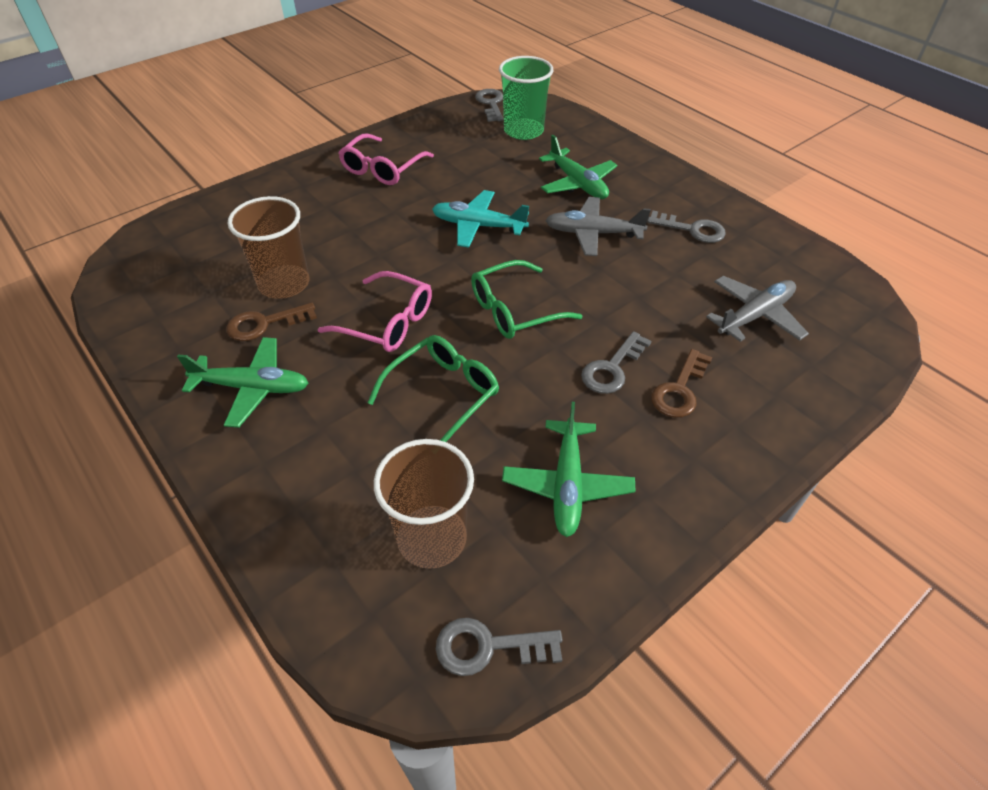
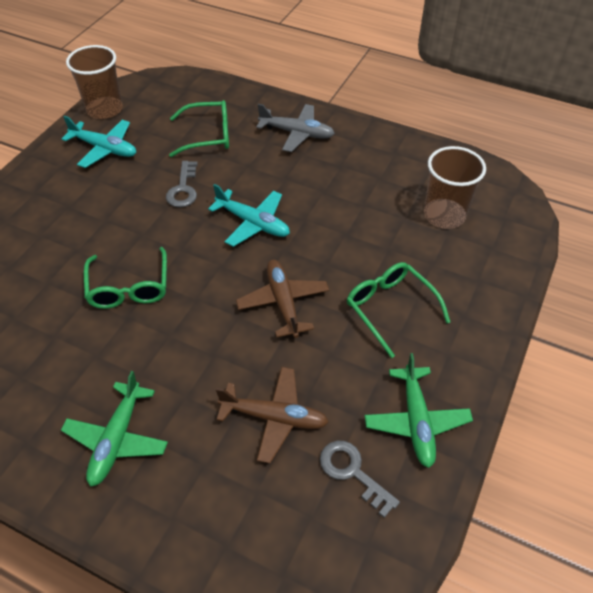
brown key: [226,303,317,341] [651,349,712,418] = 2 -> none = 0
brown plane: none = 0 -> [216,367,329,463] [236,260,329,338] = 2
green cup: [499,56,553,140] = 1 -> none = 0
green glasses: [368,335,499,442] [471,260,583,339] = 2 -> [84,247,167,309] [169,100,229,157] [347,262,450,358] = 3
green plane: [177,337,309,428] [502,402,635,537] [539,135,617,199] = 3 -> [61,371,168,487] [365,353,473,468] = 2
grey key: [436,618,562,676] [475,89,503,122] [581,331,651,394] [647,211,726,243] = 4 -> [166,161,198,207] [320,441,400,518] = 2
grey plane: [545,197,651,256] [706,276,809,342] = 2 -> [256,104,335,152] = 1
pink glasses: [318,271,432,352] [338,133,434,185] = 2 -> none = 0
turquoise plane: [432,190,529,248] = 1 -> [61,116,136,168] [208,184,290,247] = 2

